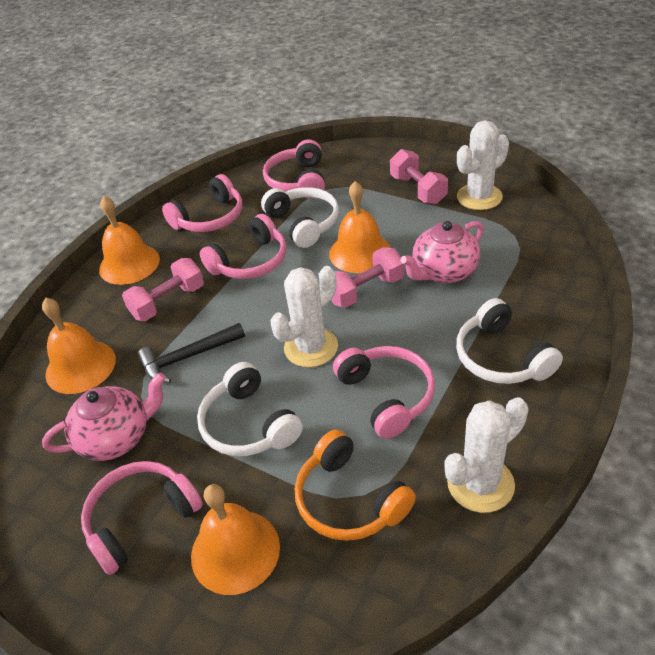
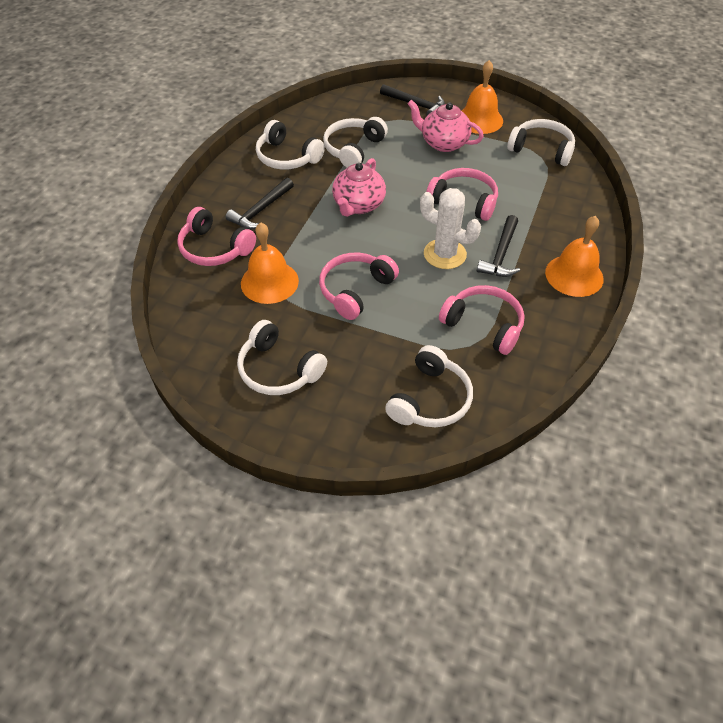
black hammer: [138,323,245,383] = 1 -> [226,177,294,229] [380,84,445,116] [477,215,520,277] = 3
orange bell: [42,298,116,394] [99,196,160,285] [191,484,280,595] [329,181,391,273] = 4 -> [241,222,299,304] [462,60,503,134] [545,216,604,297] = 3
orange headphones: [295,430,416,541] = 1 -> none = 0
pink dumbbell: [122,258,204,321] [331,247,404,308] [390,149,448,204] = 3 -> none = 0
pink headphones: [81,461,203,575] [162,174,242,232] [200,214,286,279] [263,139,325,198] [333,346,435,439] = 5 -> [177,207,256,266] [319,253,399,320] [426,168,498,221] [439,285,525,355] = 4
white cactus: [270,266,338,367] [444,397,529,513] [457,120,509,210] = 3 -> [420,188,481,269] = 1
white headphones: [197,362,303,456] [261,187,339,248] [456,298,563,384] = 3 -> [237,320,327,395] [256,120,325,170] [323,117,388,168] [385,345,473,427] [507,119,575,166] = 5

